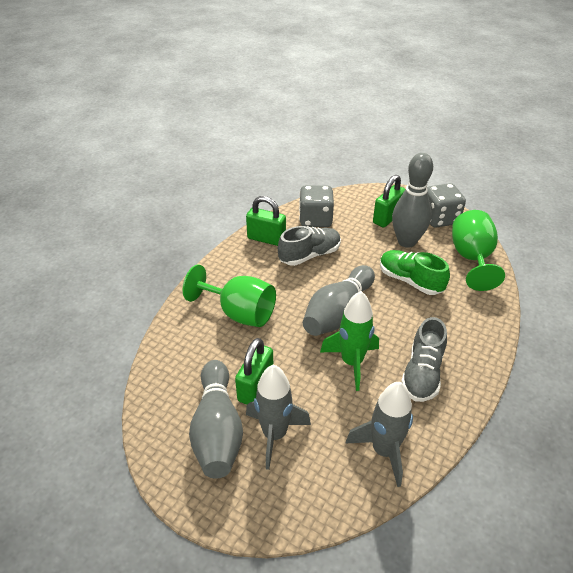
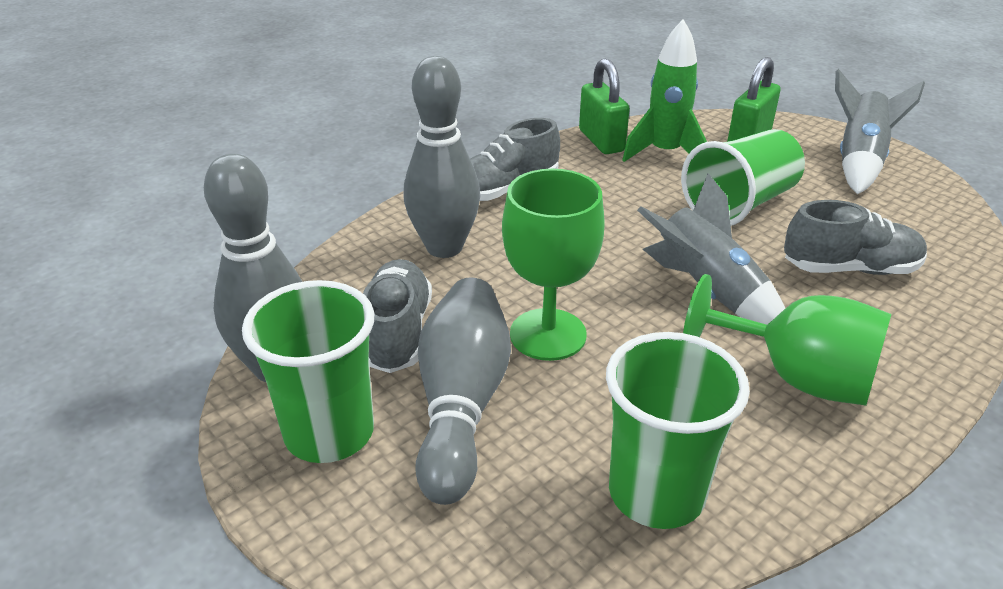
green cup: none = 0 -> [242,280,374,463] [606,332,750,529] [681,129,805,226] = 3
green padlock: [235,338,273,405] [246,196,286,246] [373,175,406,228] = 3 -> [579,58,630,154] [727,57,781,142] = 2
green shoe: [380,250,450,295] = 1 -> none = 0
grey dice: [299,185,334,227] [427,183,466,228] = 2 -> none = 0
grey shoe: [278,226,341,266] [401,317,447,402] = 2 -> [363,259,432,373] [470,118,560,201] [784,200,927,275] = 3

